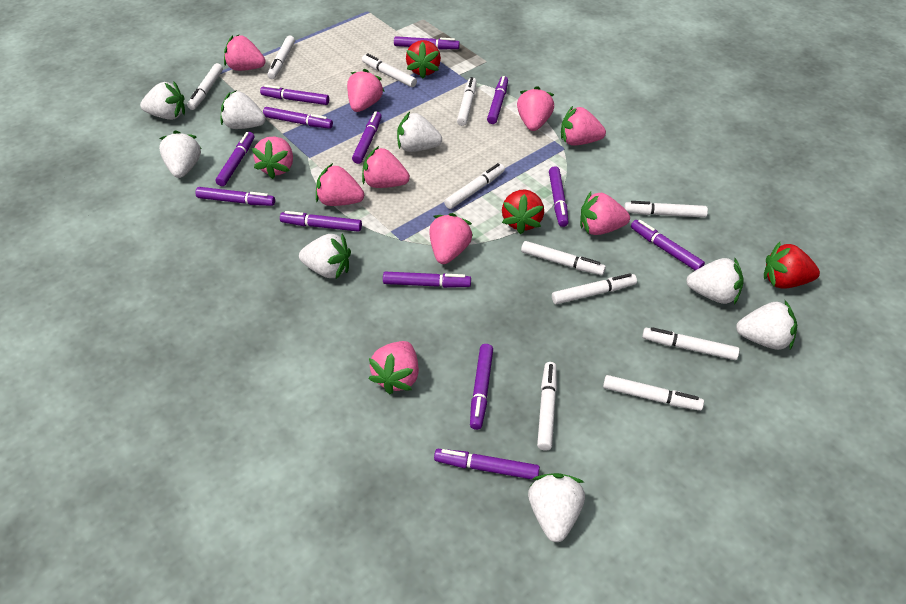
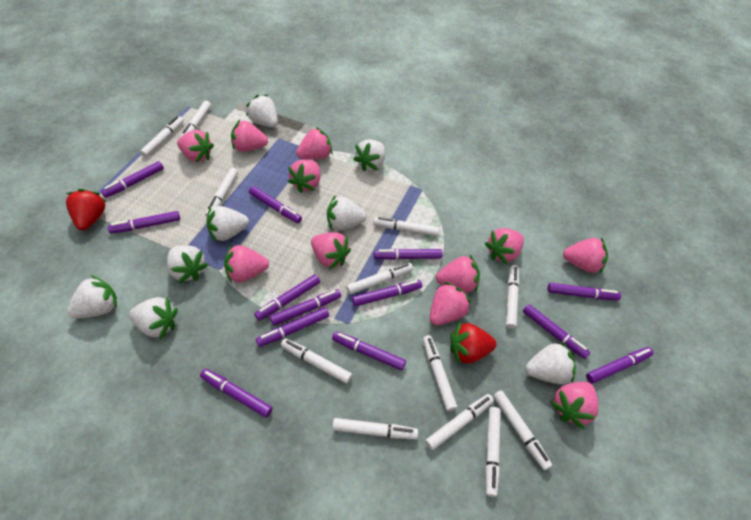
pink strawberry: [224,35,265,71] [252,137,293,179] [316,163,364,206] [347,69,385,112] [362,146,410,188] [369,341,419,395] [429,213,473,264] [517,86,554,131] [561,106,606,146] [580,192,630,235] = 10 -> [177,130,214,162] [224,244,269,282] [231,120,268,152] [288,159,320,193] [296,127,333,160] [311,232,351,269] [430,282,471,325] [436,255,480,293] [485,228,524,265] [551,382,598,429] [563,237,608,274] = 11
red strawberry: [406,40,441,78] [502,190,544,234] [764,242,820,289] = 3 -> [66,189,107,230] [450,321,497,365] = 2
white marker: [187,63,223,110] [267,35,295,79] [362,53,417,87] [444,163,505,209] [457,77,477,126] [521,241,606,275] [537,362,557,451] [552,273,637,304] [603,375,704,411] [624,201,708,218] [642,327,740,360] = 11 -> [140,116,184,157] [181,101,211,136] [205,168,238,217] [281,338,352,384] [332,418,418,439] [346,263,413,295] [373,217,439,236] [423,335,457,411] [425,394,494,450] [485,407,501,497] [493,390,552,470] [506,265,519,329] = 12

